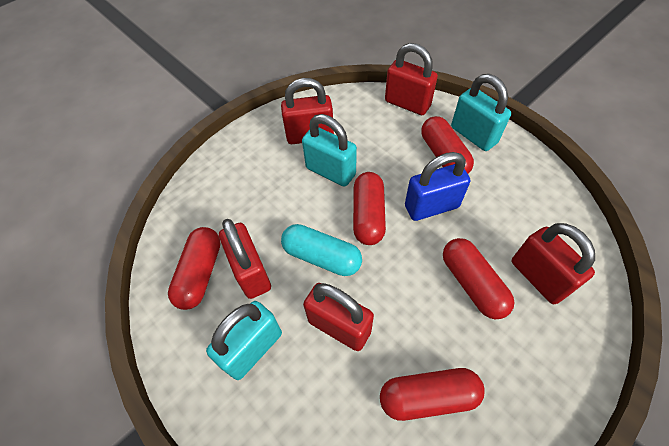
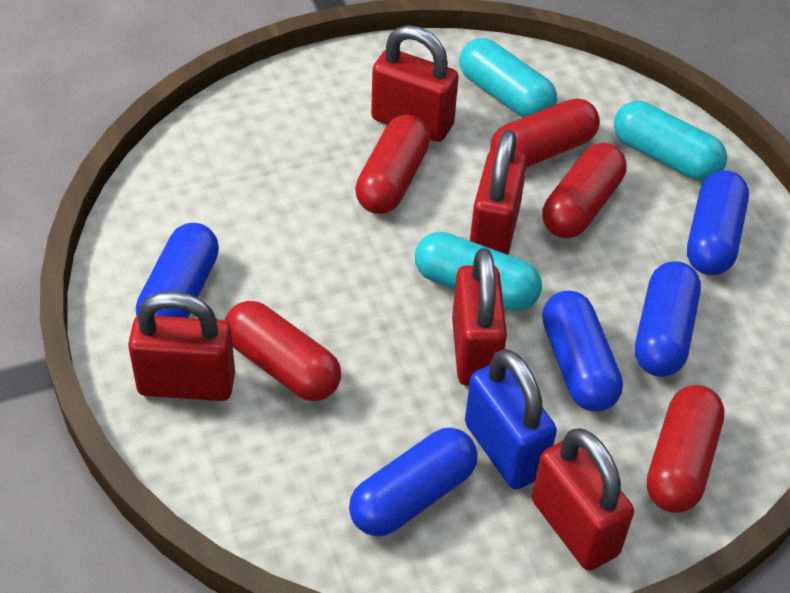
blue capsule: none = 0 -> [136,223,219,318] [349,428,478,537] [542,291,623,412] [635,261,701,377] [687,170,749,275] = 5
turquoise capsule: [281,224,362,276] = 1 -> [415,232,542,311] [460,38,557,117] [614,101,727,181] = 3
turquoise padlock: [206,301,282,380] [302,114,357,187] [451,74,511,151] = 3 -> none = 0

